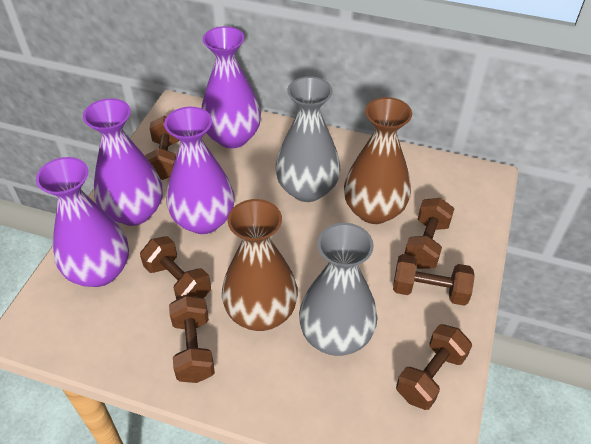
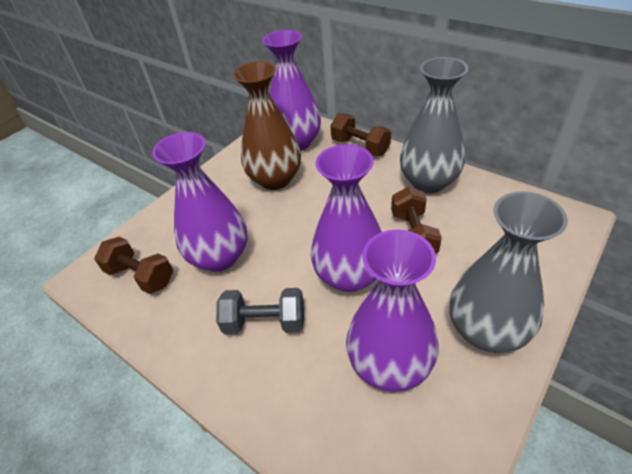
brown dumbbell: [140,236,211,300] [145,116,179,180] [169,295,215,383] [393,254,475,306] [396,324,472,410] [404,198,454,269] = 6 -> [94,237,173,294] [330,113,391,156] [391,187,442,254] = 3
brown vase: [222,199,298,331] [344,97,412,224] = 2 -> [233,61,301,190] = 1
grey dumbbell: none = 0 -> [216,288,304,335] = 1

